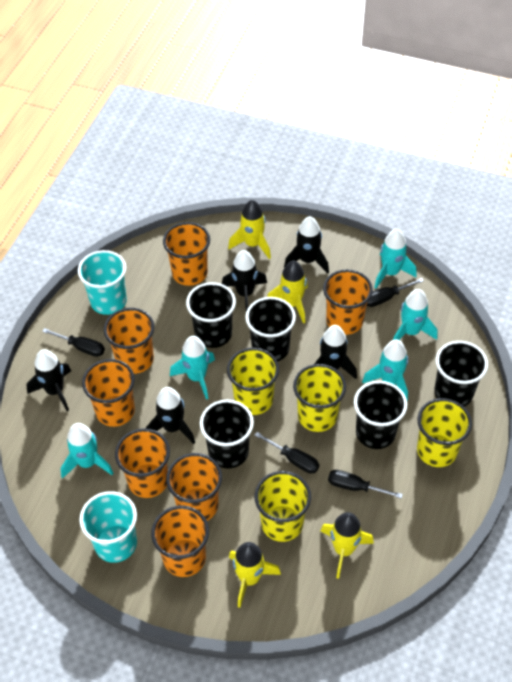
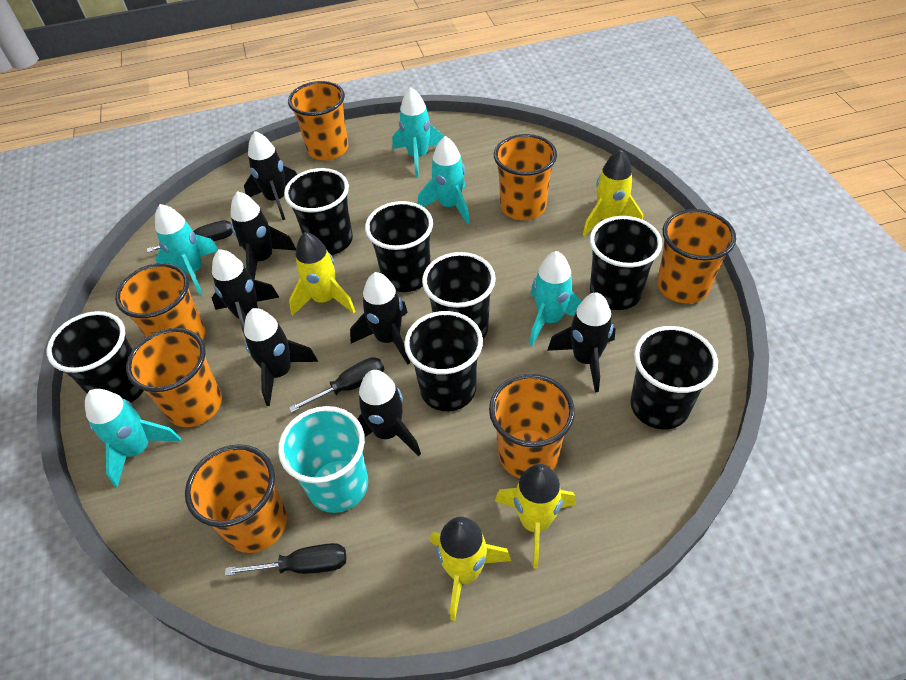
black cup: [186,282,236,348] [200,400,254,469] [245,297,296,362] [354,381,407,449] [434,341,488,406] = 5 -> [47,311,144,403] [284,168,353,255] [365,201,433,292] [404,311,483,411] [422,252,496,339] [590,216,662,310] [630,326,718,429] = 7
black rocket: [26,349,71,411] [146,387,195,444] [222,250,267,312] [284,216,329,274] [314,325,357,379] = 5 -> [212,249,279,336] [230,191,296,280] [244,131,297,220] [244,308,318,406] [350,272,410,365] [358,370,421,456] [547,292,615,392] = 7
black screwdriver: [42,328,105,357] [254,432,319,474] [328,470,403,498] [367,278,424,307] = 4 -> [147,220,233,252] [225,543,346,576] [289,357,384,413] = 3
turquoise cup: [78,250,127,315] [79,491,137,563] = 2 -> [278,406,368,513] = 1
yellow cup: [227,348,279,415] [255,471,311,542] [293,364,346,432] [417,398,472,467] = 4 -> none = 0

